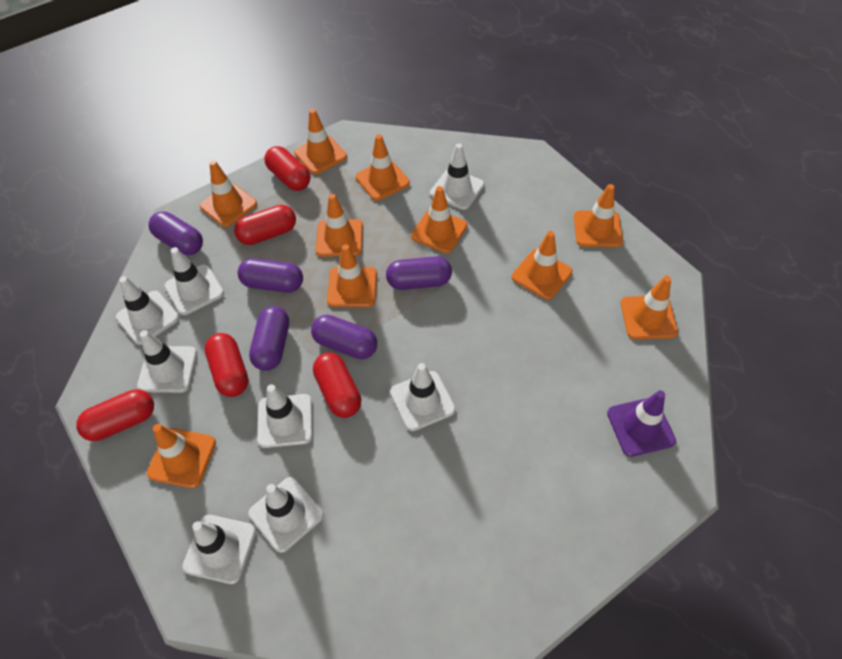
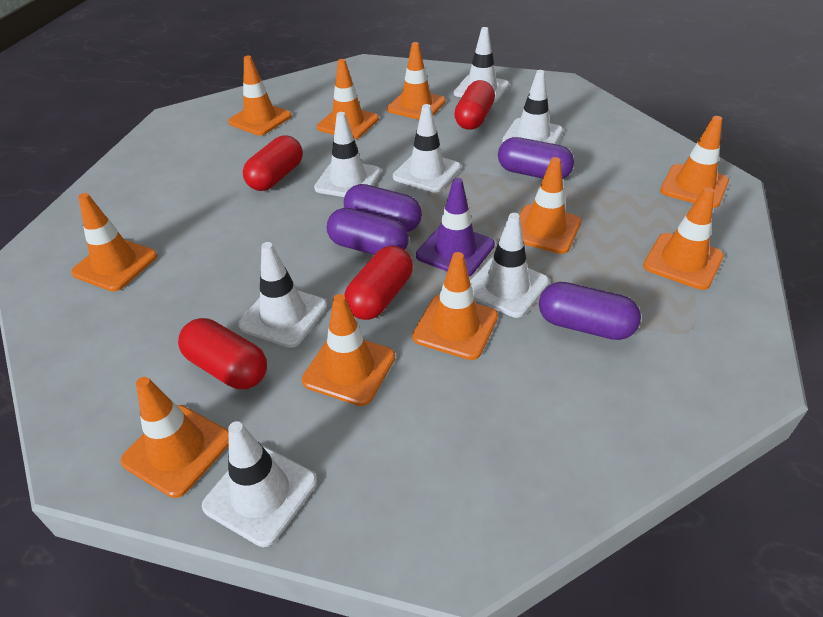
purple capsule: [148,211,203,255] [238,258,303,293] [249,306,289,371] [311,315,377,359] [386,256,452,290] = 5 -> [327,208,409,255] [344,184,422,232] [498,137,574,179] [539,282,641,340] = 4
red capsule: [76,389,154,441] [205,333,248,397] [234,205,296,245] [264,146,310,191] [313,353,361,418] = 5 -> [178,318,267,389] [243,135,303,191] [344,246,413,320] [454,80,495,130] = 4
white traffic cone: [116,276,179,345] [137,330,197,393] [165,247,224,315] [182,515,256,584] [248,477,324,553] [257,384,313,448] [390,363,456,431] [430,143,484,210] = 8 -> [202,421,317,547] [238,242,327,348] [314,112,381,197] [393,104,461,193] [454,27,509,103] [470,213,549,318] [502,70,563,144] = 7

